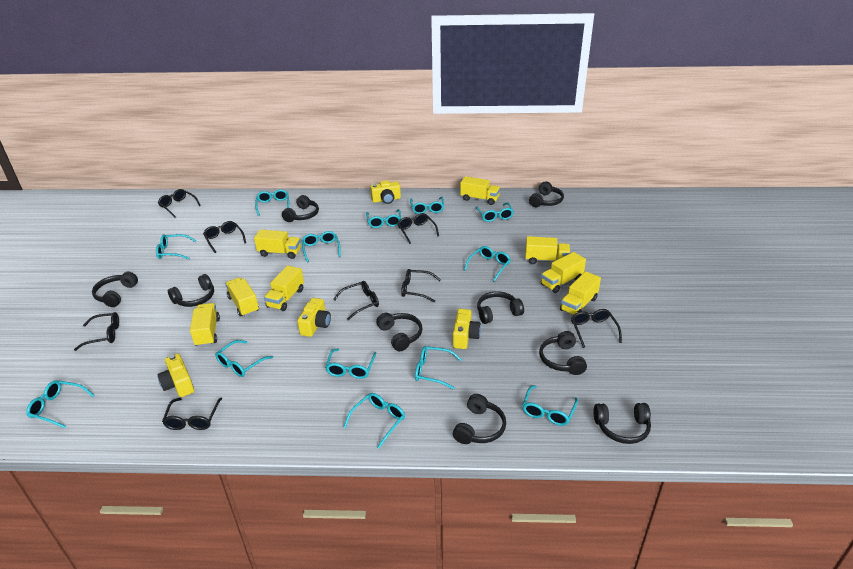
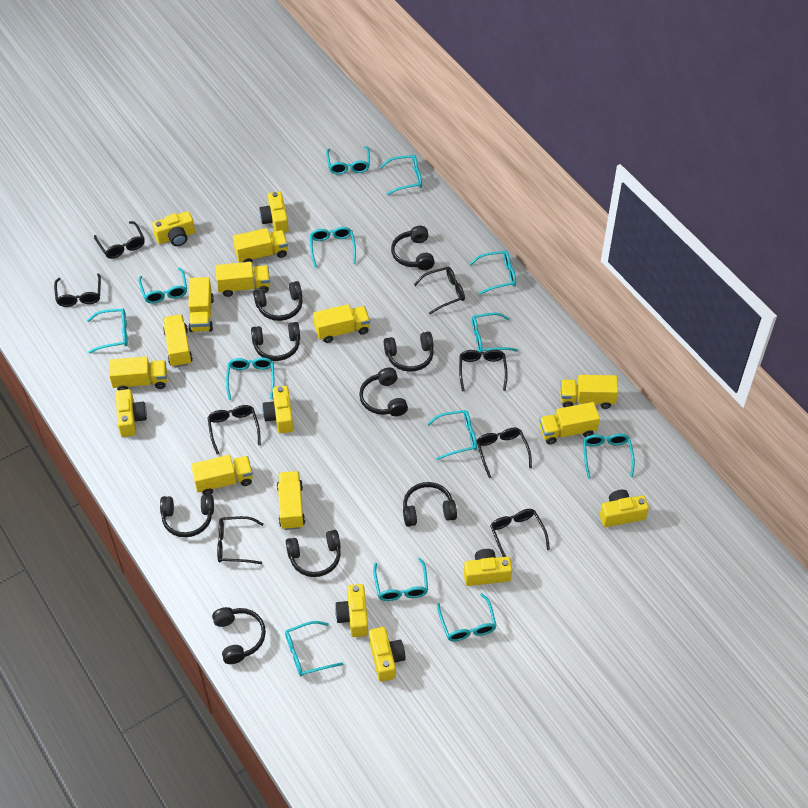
yellow camera: [157,354,194,397] [297,298,331,337] [370,180,401,204] [453,309,481,349] = 4 -> [116,389,147,437] [152,211,195,246] [259,192,289,233] [262,386,293,433] [335,584,368,637] [369,627,406,682] [464,549,512,586] [600,490,649,527] = 8
yellow truck: [190,303,220,347] [225,277,259,317] [254,229,301,259] [264,265,304,311] [460,176,500,205] [525,236,570,264] [541,252,586,293] [560,271,601,315] = 8 -> [109,356,167,390] [163,314,193,367] [189,277,214,332] [191,455,253,495] [215,262,270,297] [233,228,288,262] [277,471,305,530] [313,304,370,343] [539,402,600,445] [560,375,618,409] = 10

